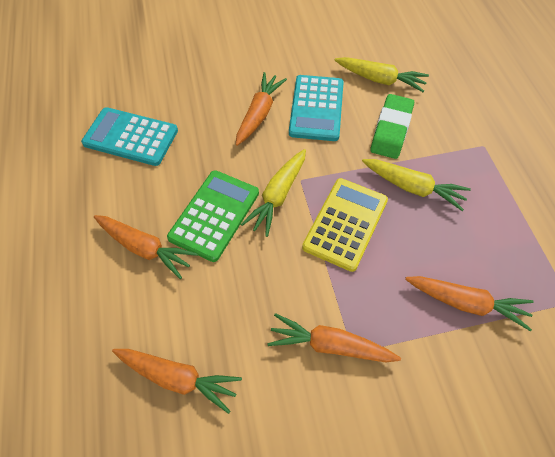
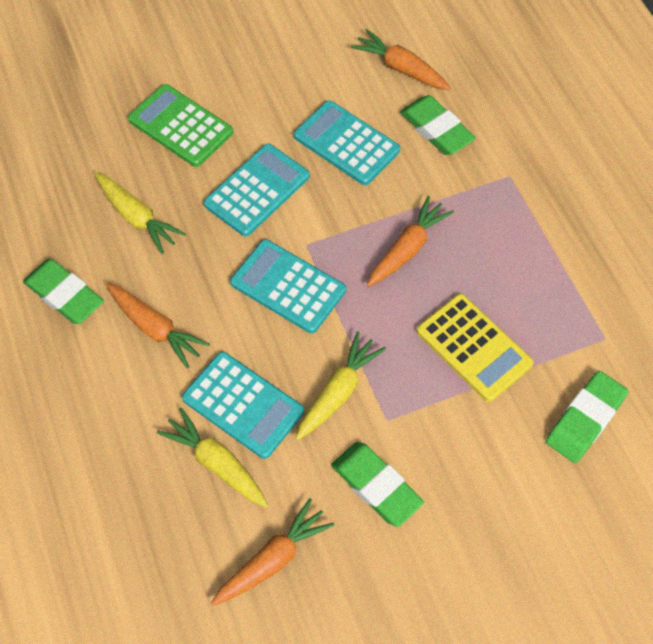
green eraser: [370,94,414,159] = 1 -> [23,259,104,324] [331,442,424,527] [400,95,476,155] [546,371,628,463] = 4
orange carrot: [94,215,198,279] [112,349,242,414] [236,72,287,146] [267,313,401,362] [405,276,534,331] = 5 -> [106,283,210,368] [211,498,335,606] [351,29,451,90] [367,196,454,287] = 4
turquoise calculator: [81,107,178,166] [289,75,344,141] = 2 -> [182,352,304,459] [204,144,310,237] [230,239,346,333] [294,100,400,185] = 4

